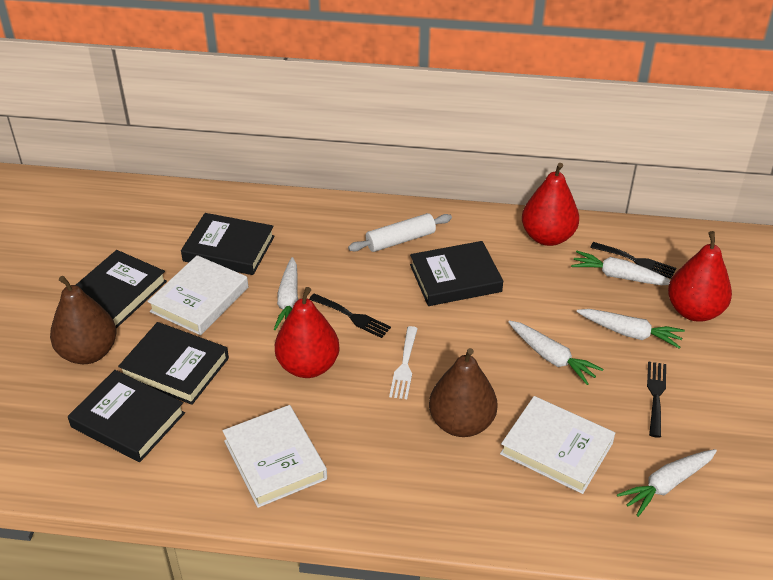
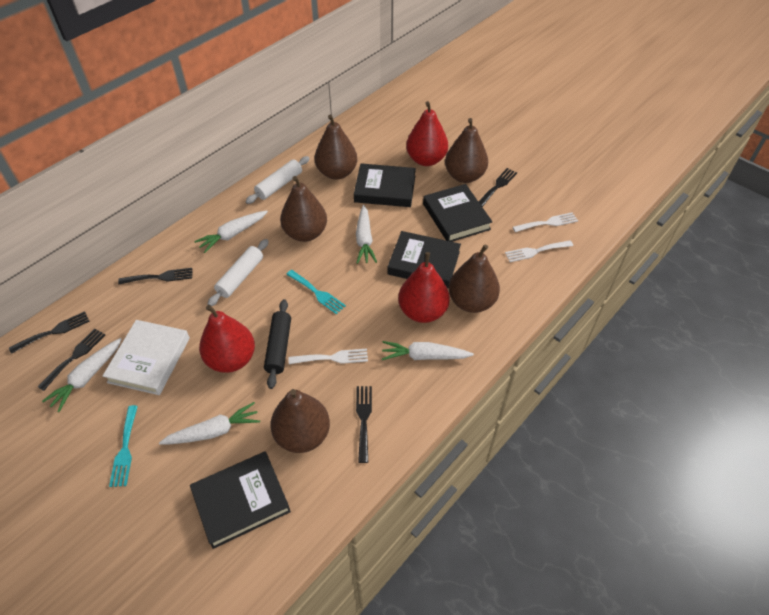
black book: [68,370,185,462] [76,250,167,328] [118,322,229,405] [181,213,275,275] [410,241,503,306] = 5 -> [190,451,291,549] [354,163,416,207] [388,231,461,288] [423,184,492,242] = 4
black fork: [309,293,391,338] [590,242,676,279] [647,361,666,438] = 3 -> [9,311,90,354] [38,329,105,391] [118,268,192,284] [356,386,372,463] [478,168,517,207] = 5
black rolling pin: none = 0 -> [264,299,291,389] = 1
brown pear: [50,276,116,364] [429,348,498,437] = 2 -> [270,389,330,453] [280,176,327,242] [315,114,357,180] [445,118,488,183] [449,244,500,313] = 5
turquoise fork: none = 0 -> [109,405,138,487] [286,270,346,314] = 2
white book: [147,255,248,335] [223,405,327,508] [500,396,615,494] = 3 -> [103,320,190,395] = 1
white fork: [389,326,418,399] = 1 -> [289,349,368,364] [505,240,573,262] [513,212,578,232] = 3
white rolling pin: [348,213,452,252] = 1 -> [207,239,269,306] [246,156,310,204] = 2

